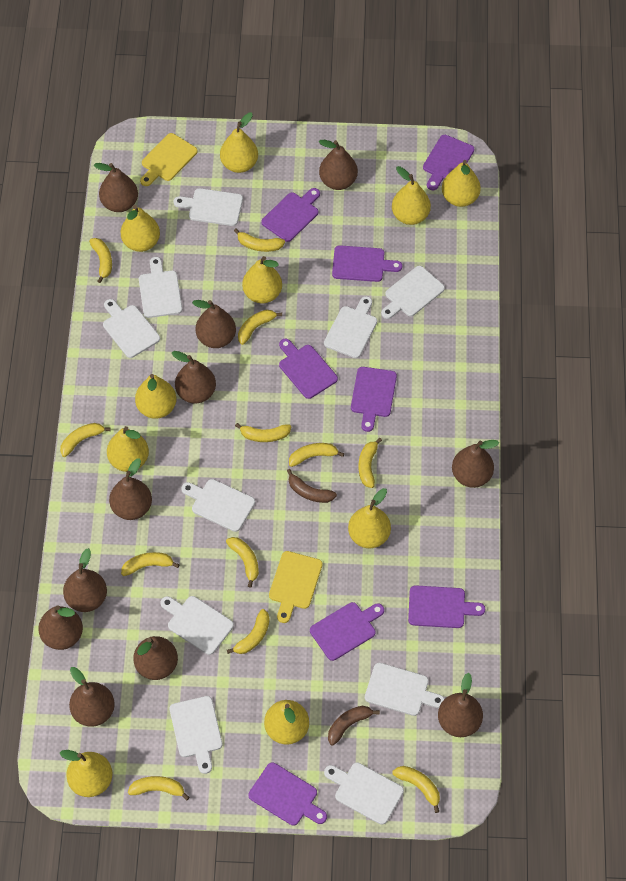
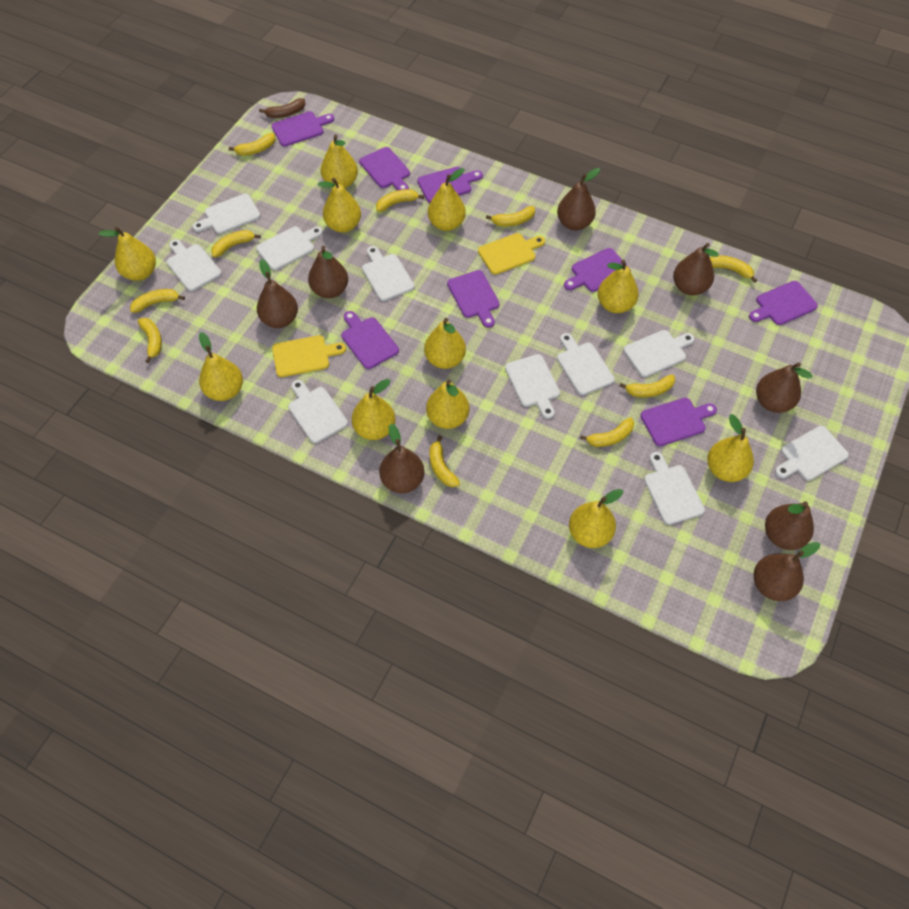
brown banana: [287,469,337,503] [328,706,380,746] = 2 -> [259,98,305,118] = 1
brown pear: [38,606,83,650] [63,548,107,612] [69,667,115,727] [94,163,138,212] [109,458,152,520] [133,636,178,680] [172,351,216,403] [192,300,236,348] [319,140,358,190] [438,673,483,737] [452,440,499,488] = 11 -> [257,259,298,328] [308,246,348,298] [379,424,425,493] [557,168,600,230] [673,243,719,295] [754,542,820,601] [756,362,813,413] [765,501,814,550] = 8
yellow banana: [60,423,111,457] [89,238,112,283] [121,552,179,576] [128,776,190,800] [226,537,259,588] [227,609,270,654] [234,229,285,252] [235,423,291,442] [238,310,282,345] [289,443,344,467] [359,438,382,488] [392,766,440,813] = 12 -> [130,289,185,313] [138,318,162,363] [211,230,261,258] [229,133,276,156] [376,189,424,212] [429,435,460,487] [486,206,535,226] [580,417,634,447] [619,374,675,397] [710,255,757,283] = 10
yellow pear: [60,750,112,797] [107,426,149,472] [121,205,160,252] [135,374,176,419] [220,112,258,173] [242,256,282,303] [264,700,309,744] [348,488,391,548] [392,166,431,225] [442,160,481,207] = 10 -> [98,227,156,281] [199,332,243,401] [318,178,361,233] [321,135,358,188] [352,379,395,440] [424,318,466,369] [426,379,469,429] [428,168,466,231] [569,489,623,548] [598,260,639,313] [707,414,754,482] = 11

